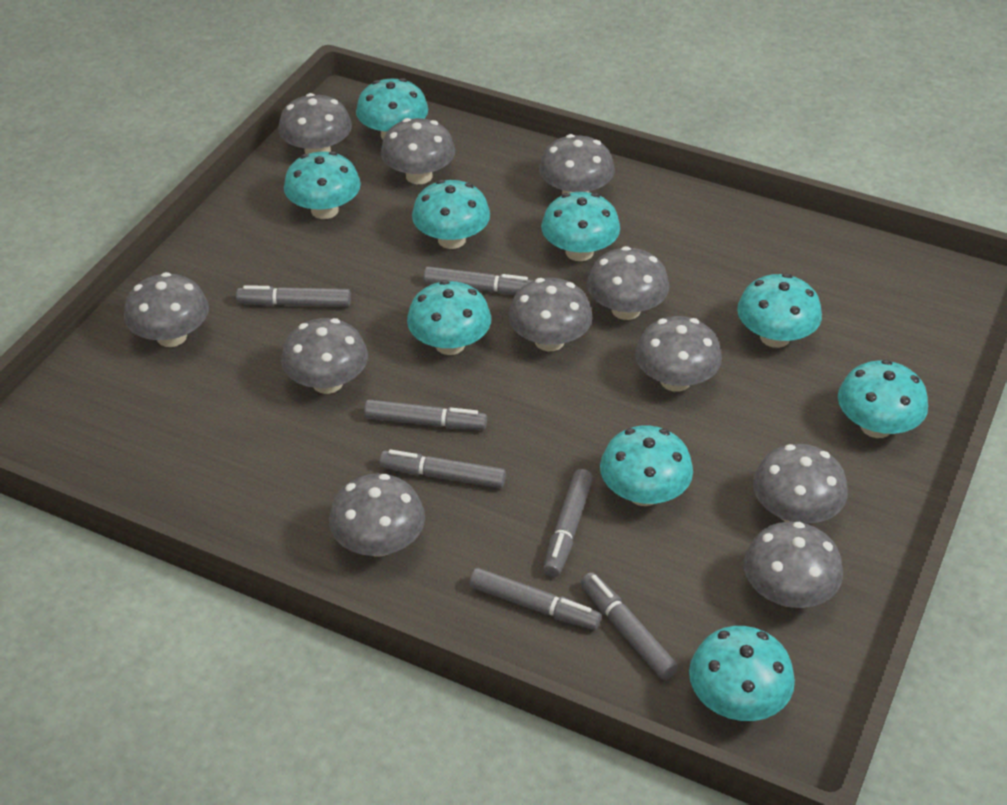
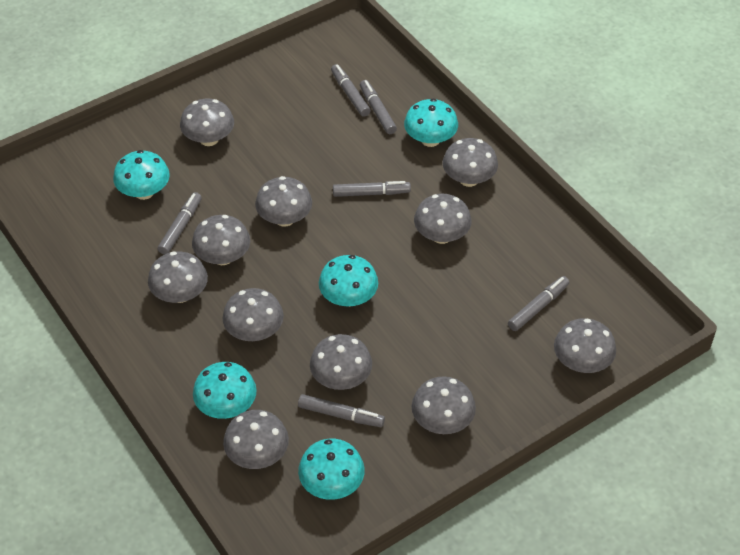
grey marker: [236,285,351,307] [364,399,487,430] [380,449,506,488] [423,267,534,295] [470,568,601,630] [544,469,593,577] [581,572,678,680] = 7 -> [158,192,202,255] [298,394,385,427] [331,64,371,117] [333,181,411,197] [360,80,397,134] [508,276,569,331] = 6
turquoise mushroom: [284,151,361,219] [356,78,428,139] [407,280,491,355] [412,180,490,249] [541,192,620,261] [600,426,693,506] [689,626,795,721] [737,274,822,348] [838,360,928,438] = 9 -> [113,150,170,200] [193,362,257,419] [298,439,365,500] [319,255,378,307] [404,98,458,147] = 5

